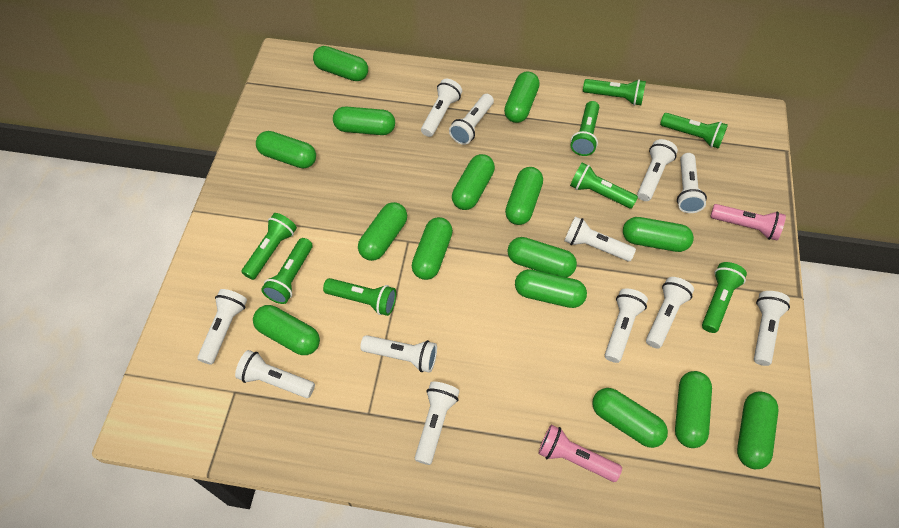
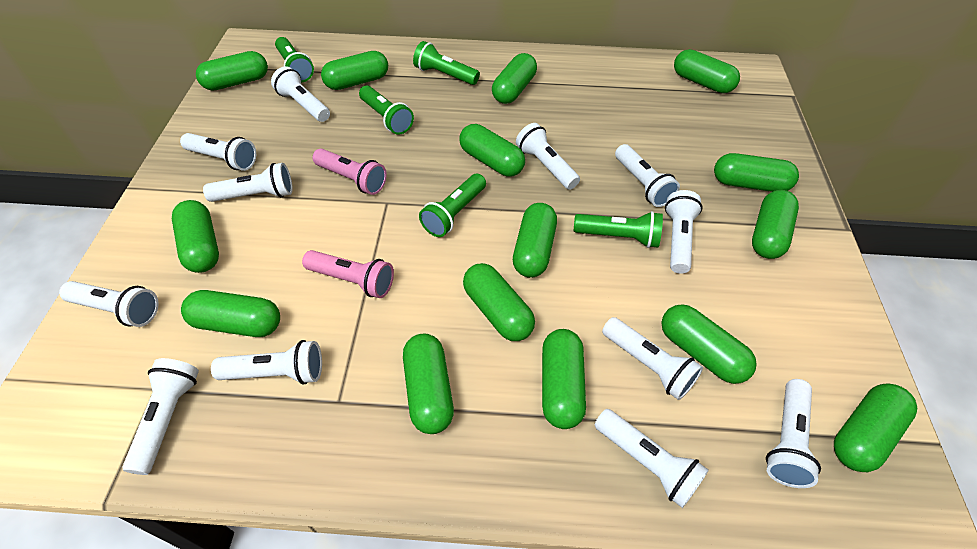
green flashlight: [241,213,297,280] [261,238,312,304] [323,278,396,316] [570,163,638,209] [571,101,599,156] [583,79,646,106] [660,113,728,149] [702,262,747,333] = 8 -> [275,37,314,83] [359,85,414,135] [413,41,480,85] [419,174,486,237] [574,211,663,248] = 5

